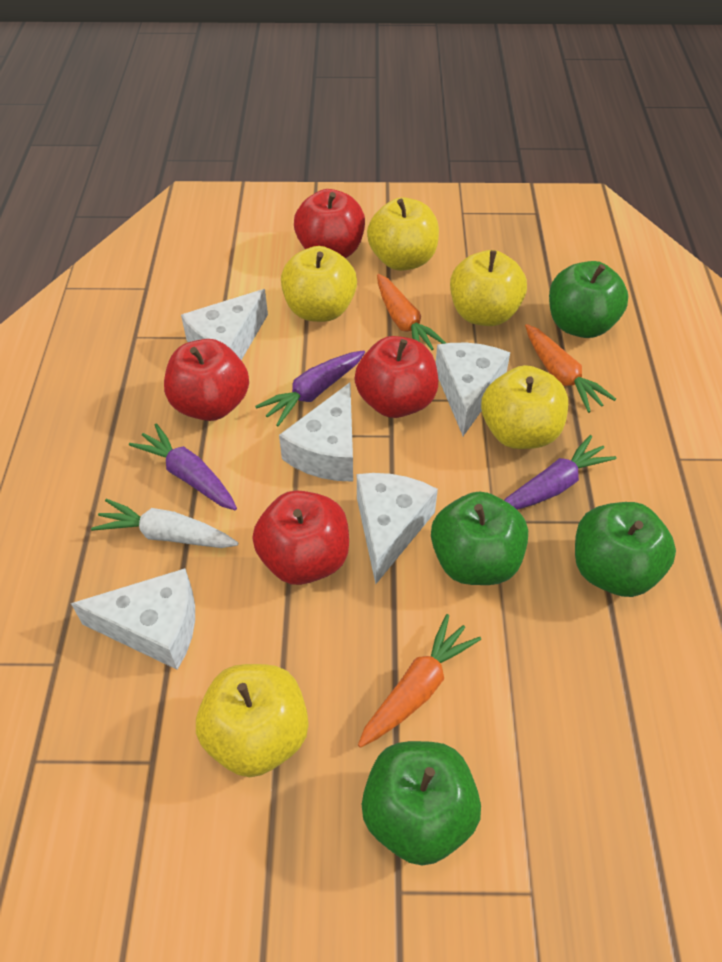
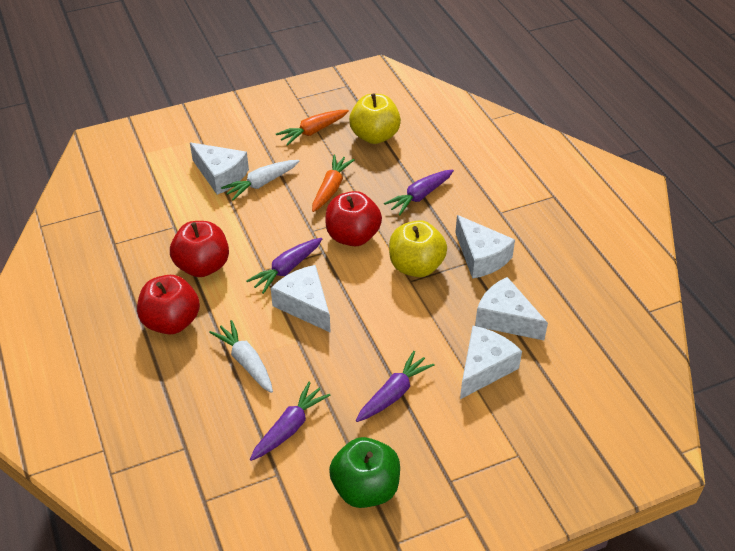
green apple: [362,741,481,866] [431,491,528,585] [549,261,628,338] [575,502,676,597] = 4 -> [329,437,400,508] = 1
orange carrot: [358,614,481,748] [377,274,446,350] [525,324,616,413] = 3 -> [276,110,349,146] [312,155,355,212] = 2
purple carrot: [129,423,237,510] [255,350,365,426] [504,435,617,510] = 3 -> [246,238,322,294] [250,382,330,461] [356,351,435,422] [384,170,454,215] = 4
red apple: [164,339,249,421] [252,490,349,585] [294,189,365,258] [354,336,438,418] = 4 -> [137,275,200,334] [170,221,229,277] [325,191,382,246] = 3
white carrot: [91,499,238,548] = 1 -> [209,320,273,393] [221,160,299,200] = 2
yellow apple: [196,664,309,777] [281,246,357,322] [367,197,439,271] [450,250,527,326] [481,365,568,449] = 5 -> [349,93,401,144] [389,220,447,277] = 2

